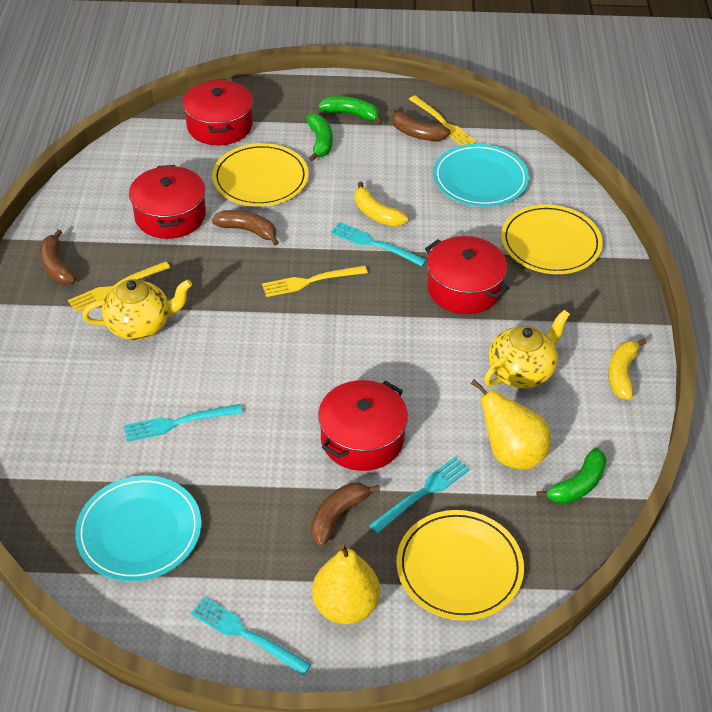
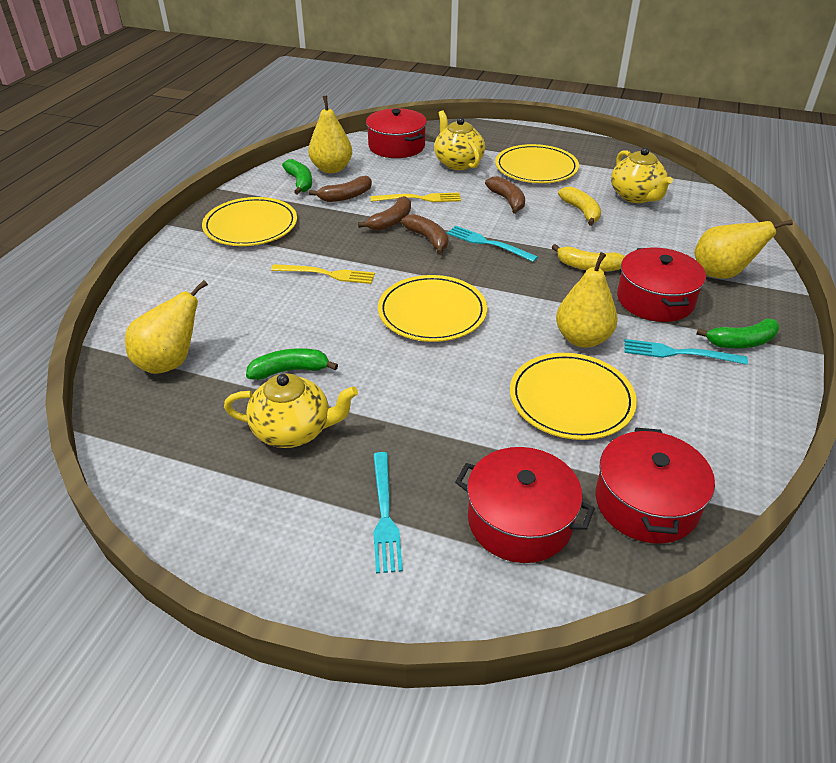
turquoise fork: [124,404,242,442] [191,597,311,676] [331,222,427,266] [369,457,470,533] = 4 -> [373,452,403,573] [447,226,538,262] [624,339,748,365] = 3
turquoise plate: [75,476,202,582] [433,144,529,207] = 2 -> none = 0
yellow fork: [68,261,170,312] [262,266,368,297] [409,95,477,146] = 3 -> [271,264,375,284] [371,193,461,202] = 2
yellow pear: [312,543,380,624] [471,379,551,470] = 2 -> [125,280,208,374] [308,96,352,173] [556,252,618,348] [694,219,793,279] = 4
yellow plate: [212,143,309,206] [396,510,524,621] [501,204,603,274] = 3 -> [202,197,297,246] [378,275,487,342] [495,144,579,183] [510,353,637,440] = 4
yellow teapot: [82,279,192,340] [484,310,570,388] = 2 -> [224,373,358,448] [434,110,485,170] [611,147,673,203] = 3

